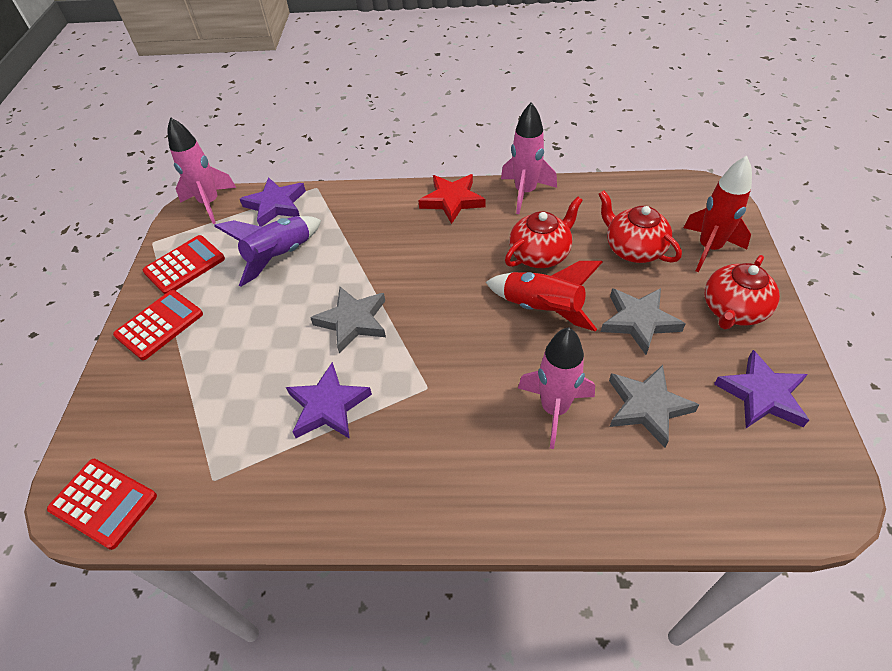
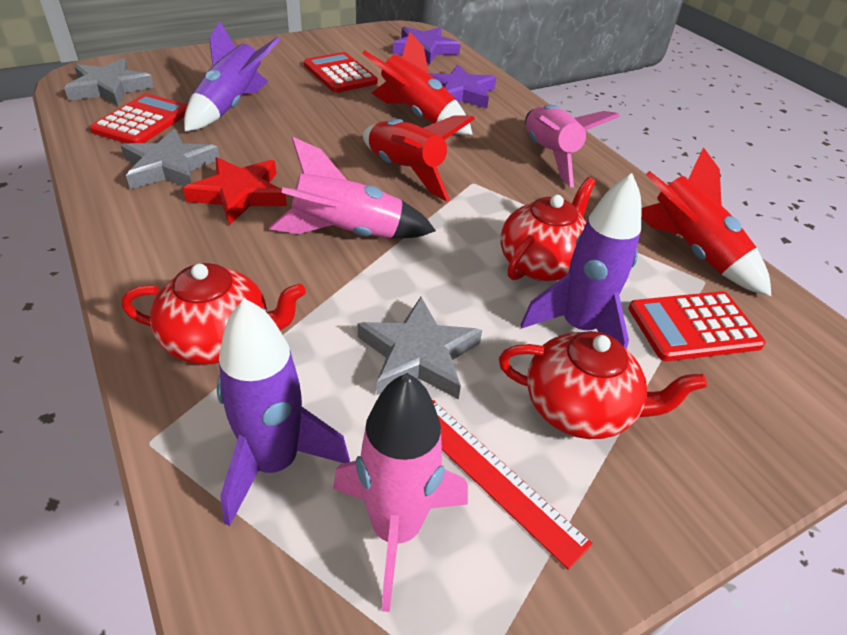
purple rocket: [214,216,321,287] = 1 -> [184,22,281,132] [217,298,350,526] [521,173,641,349] = 3
purple star: [240,177,306,227] [286,362,372,439] [714,350,809,428] = 3 -> [393,27,460,64] [429,64,496,108] = 2
red rocket: [486,261,602,332] [683,156,752,272] = 2 -> [362,32,473,135] [363,115,475,201] [641,147,771,296] = 3
red ruler: none = 0 -> [432,400,593,570] = 1

